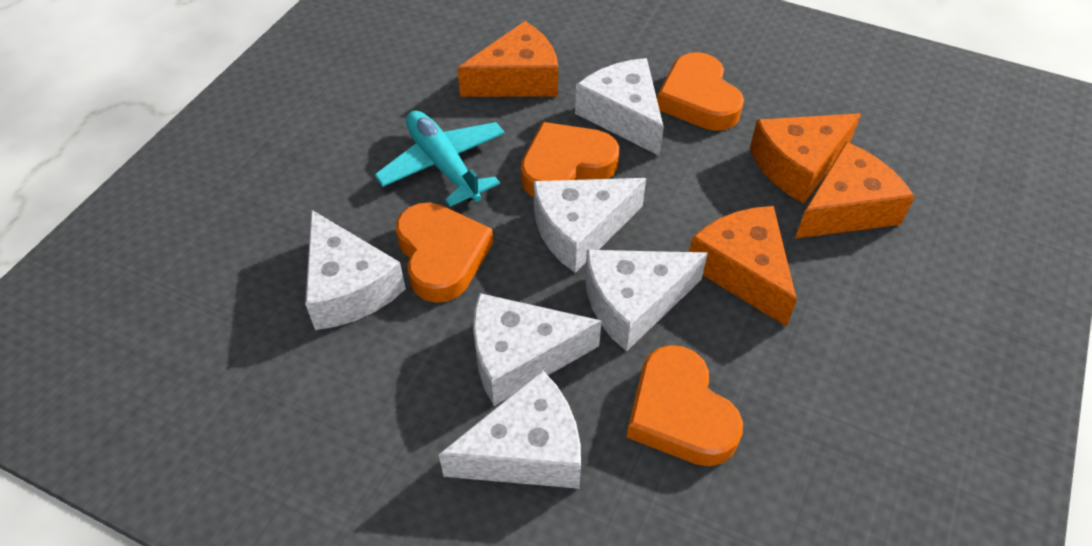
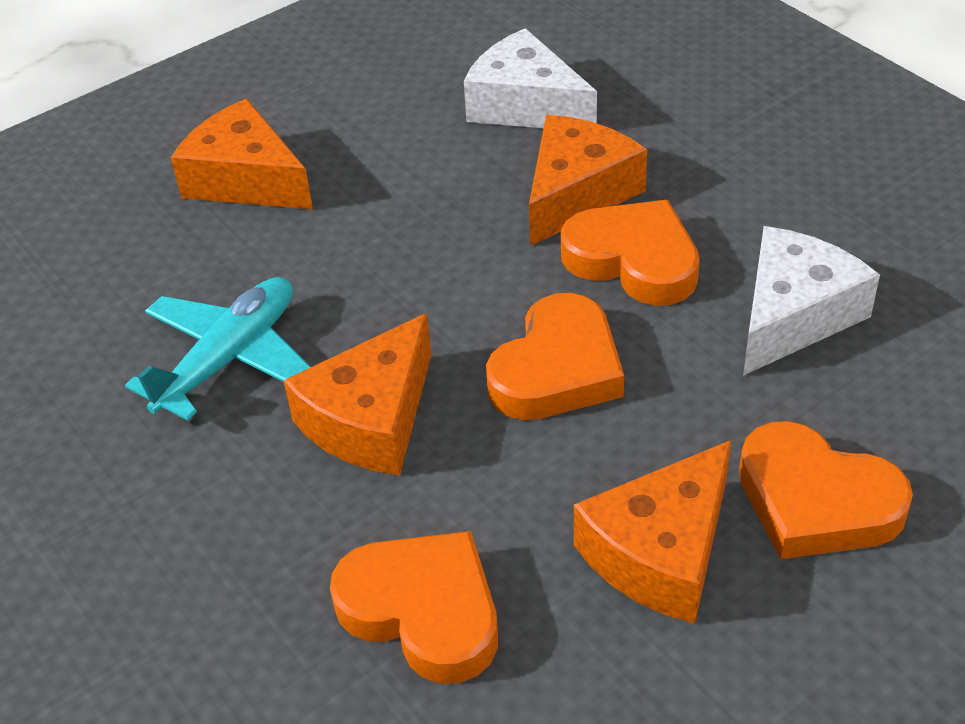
white cheese: [305,210,406,330] [439,370,581,489] [473,293,602,406] [533,178,646,273] [575,58,664,156] [585,250,708,352] = 6 -> [464,28,597,128] [743,226,880,376] = 2

